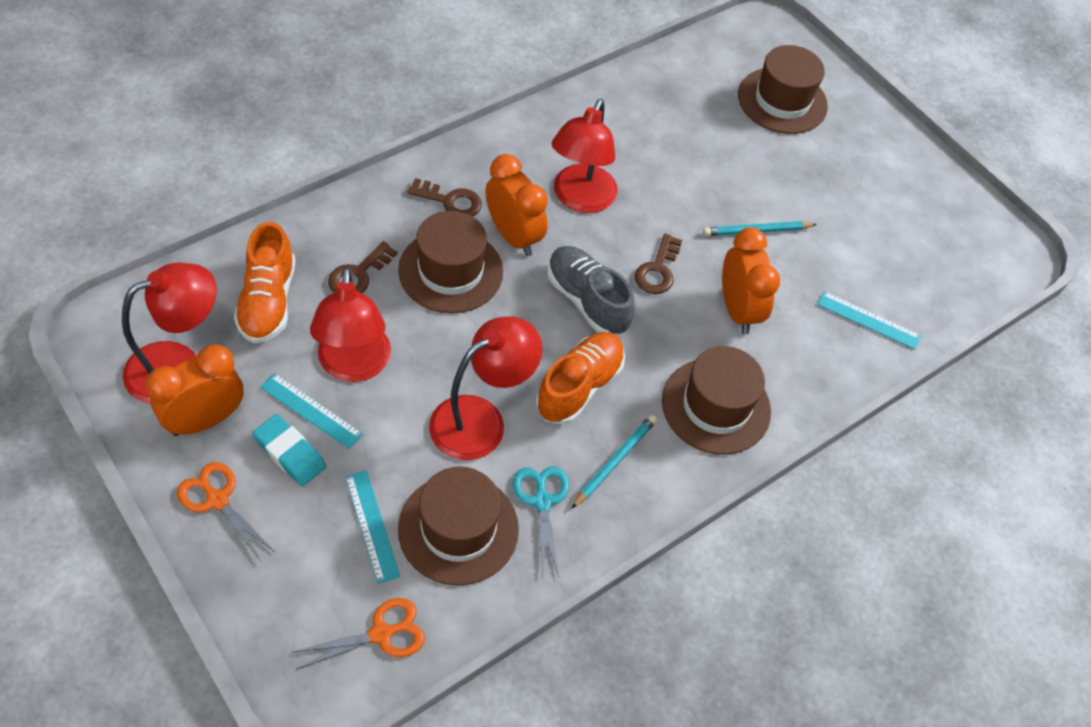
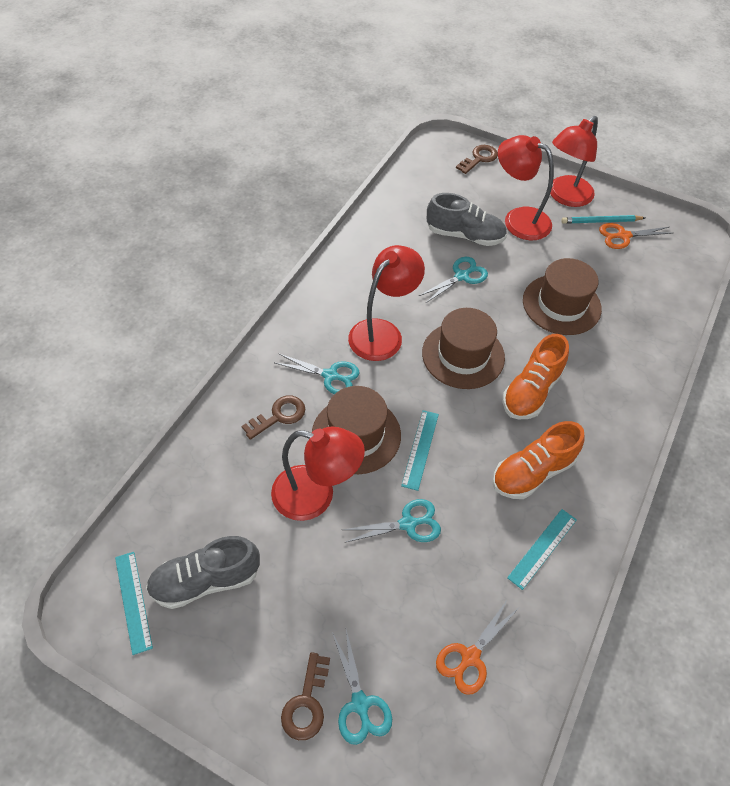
brown hat: [398,211,503,313] [398,467,519,586] [662,346,771,455] [738,45,828,134] = 4 -> [312,386,401,474] [422,308,505,389] [523,258,602,335] = 3
grey shoe: [547,246,635,335] = 1 -> [146,536,260,609] [427,193,507,246] = 2
orange clock: [145,344,244,436] [486,154,548,256] [722,227,780,334] = 3 -> none = 0
turquoise eraser: [252,414,326,486] = 1 -> none = 0
turquoise pencil: [571,415,657,509] [703,221,817,236] = 2 -> [561,215,645,224] = 1
turquoise scissors: [513,466,569,577] = 1 -> [275,353,359,394] [332,630,392,745] [343,499,441,543] [419,257,488,303] = 4

